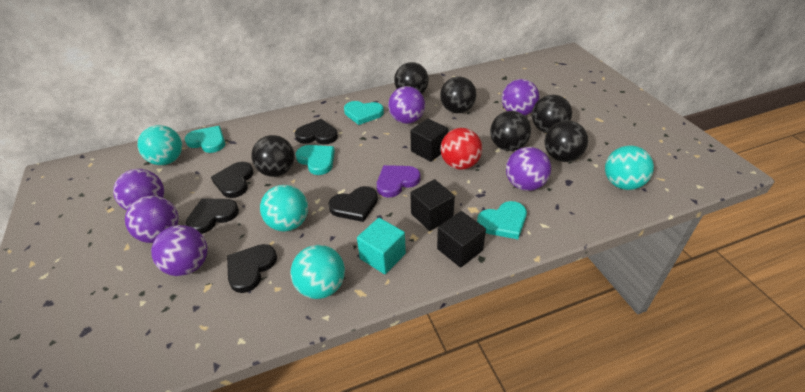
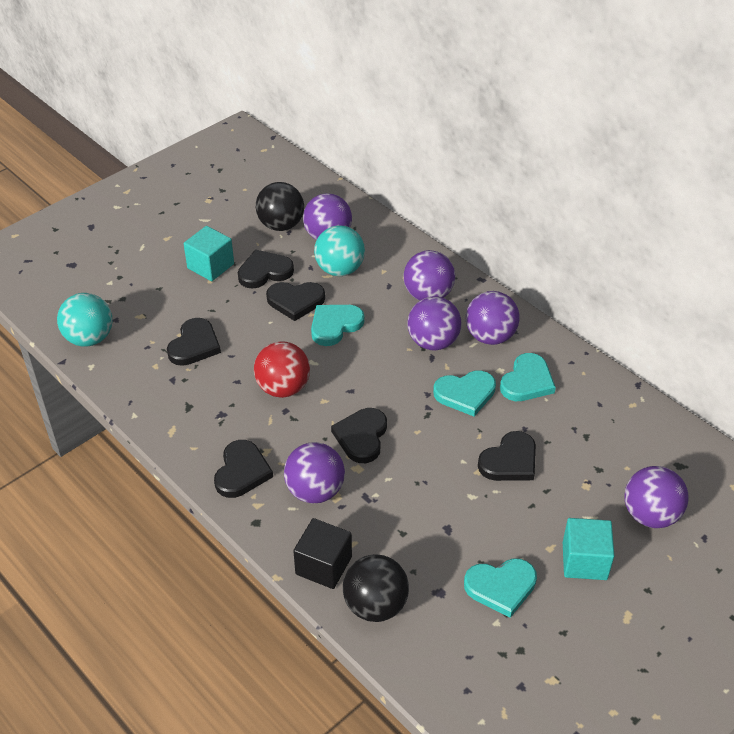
black ball: [251,135,295,177] [394,62,429,94] [440,76,476,113] [490,111,531,151] [532,95,572,133] [545,120,588,162] = 6 -> [256,182,304,231] [343,554,409,622] = 2
black cube: [410,118,448,162] [410,179,455,231] [437,211,486,267] = 3 -> [293,518,352,589] = 1
black heart: [186,198,239,234] [211,162,253,198] [227,244,277,293] [295,119,338,144] [328,186,378,222] = 5 -> [167,318,221,366] [214,440,273,498] [238,250,294,288] [266,282,325,321] [331,408,387,463] [478,431,536,481] = 6
purple heart: [377,165,420,198] = 1 -> none = 0
turquoise ball: [137,125,182,165] [260,185,308,232] [290,245,345,299] [605,146,654,190] = 4 -> [57,293,113,347] [314,225,365,276] = 2
turquoise cube: [357,218,406,274] = 1 -> [184,226,234,281] [563,518,614,580] = 2

